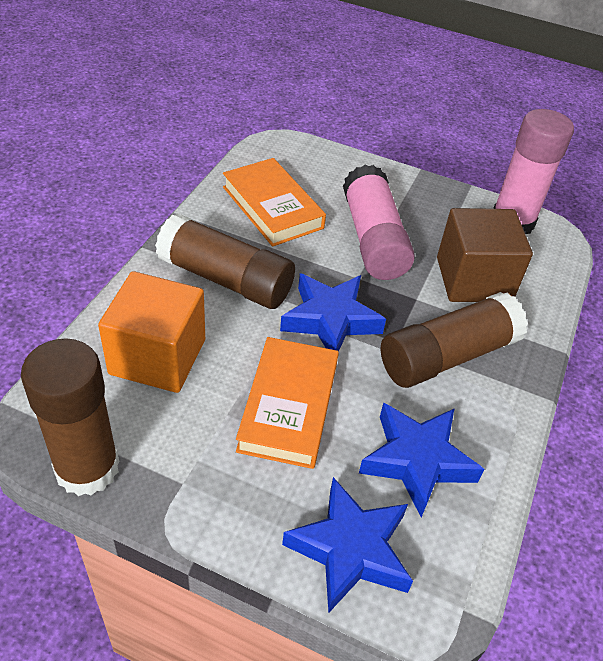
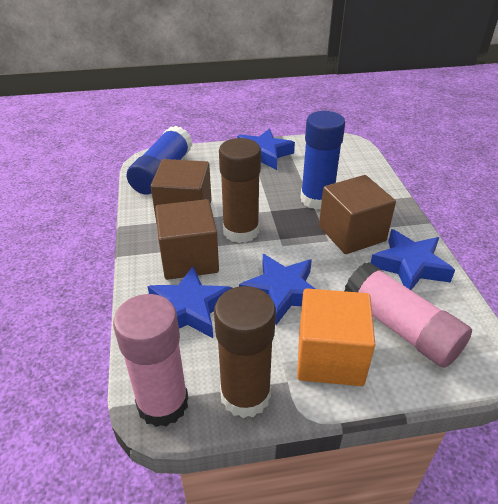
blue glue stick: none = 0 -> [126,126,192,195] [300,111,345,210] = 2
blue star: [280,273,386,352] [282,477,413,613] [359,403,485,517] = 3 -> [148,266,232,338] [237,129,295,170] [239,254,315,325] [371,229,455,290] = 4
brown cube: [437,208,533,302] = 1 -> [151,159,212,224] [155,199,219,280] [319,175,396,254] = 3
brown glue stick: [21,338,119,496] [155,213,295,309] [381,292,528,388] = 3 -> [214,286,276,418] [219,138,261,243] = 2
orange book: [223,158,326,247] [236,337,339,469] = 2 -> none = 0

